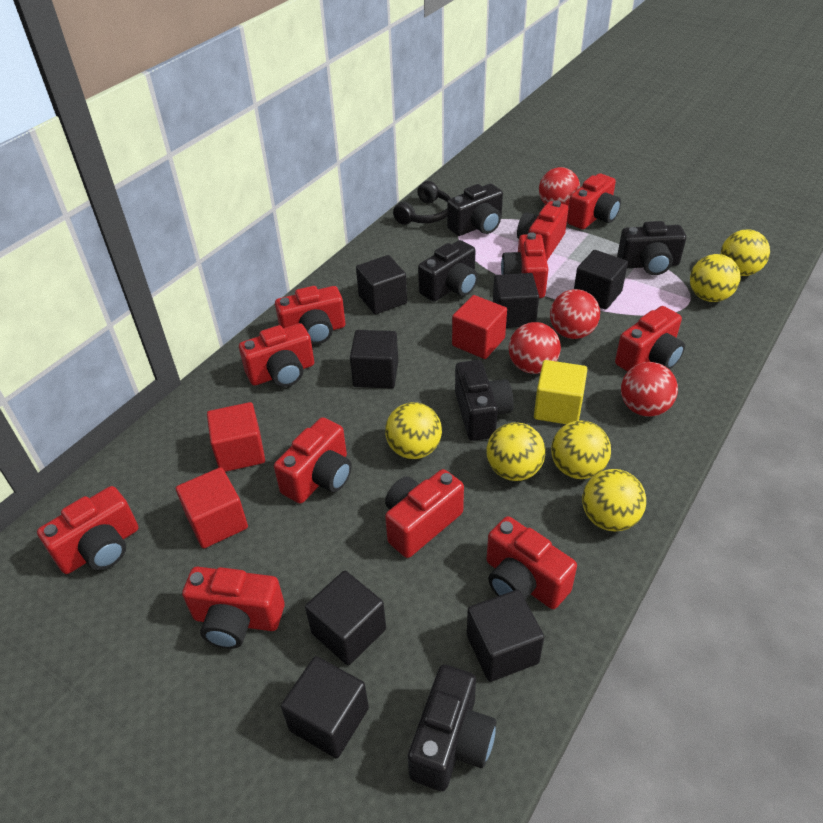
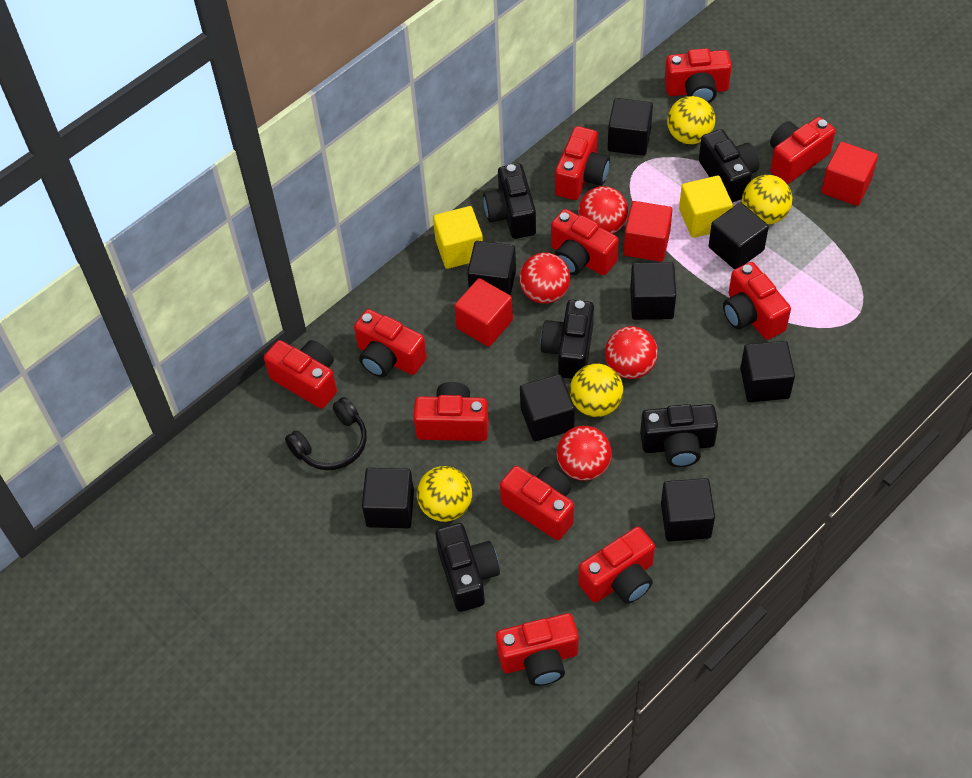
black cube: [281,656,369,758] [305,571,386,666] [350,330,398,389] [356,255,407,314] [467,590,544,682] [493,273,539,328] [574,250,628,310] = 7 -> [362,468,414,528] [467,241,516,296] [520,374,575,442] [608,98,653,156] [630,262,676,320] [661,478,715,541] [709,202,769,269] [740,341,795,402] = 8
yellow ball: [385,402,442,459] [487,422,545,481] [551,420,611,479] [582,469,646,531] [690,254,740,302] [721,229,770,276] = 6 -> [417,466,472,522] [570,363,623,417] [667,96,715,144] [742,175,792,225] = 4
yellow cube: [534,360,587,424] = 1 -> [433,206,483,269] [679,175,733,238] = 2

